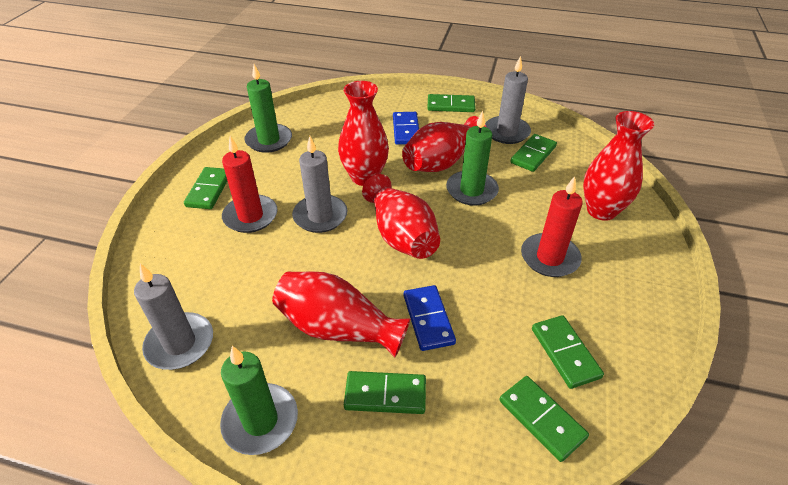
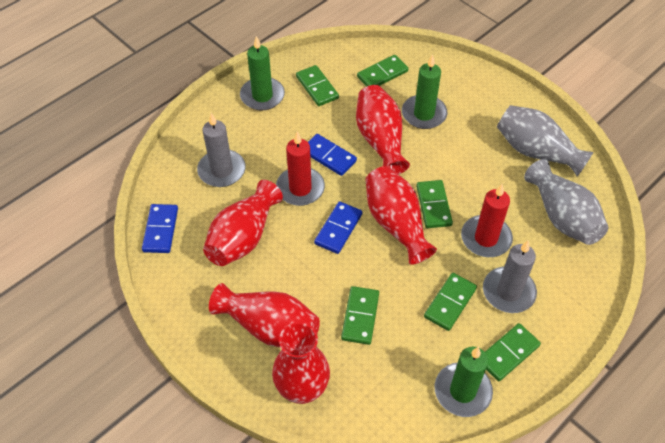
blue domino: [393,112,419,145] [404,285,456,351] = 2 -> [142,204,178,253] [308,134,357,176] [314,201,362,254] = 3
grey candle: [134,264,213,370] [292,136,348,233] [485,56,531,144] = 3 -> [197,113,246,187] [483,241,537,313] = 2
grey vase: none = 0 -> [497,105,594,177] [524,159,608,245] = 2

